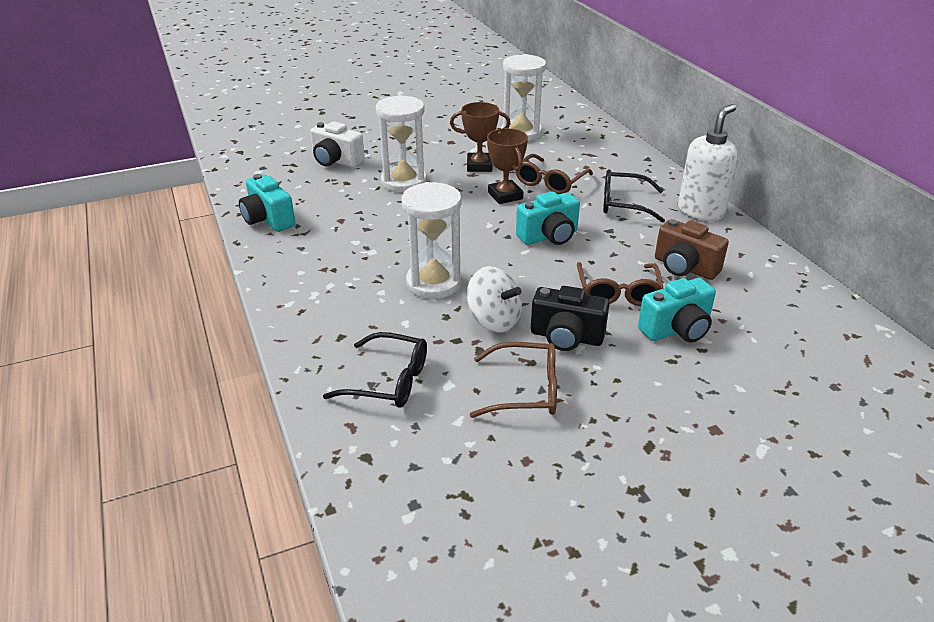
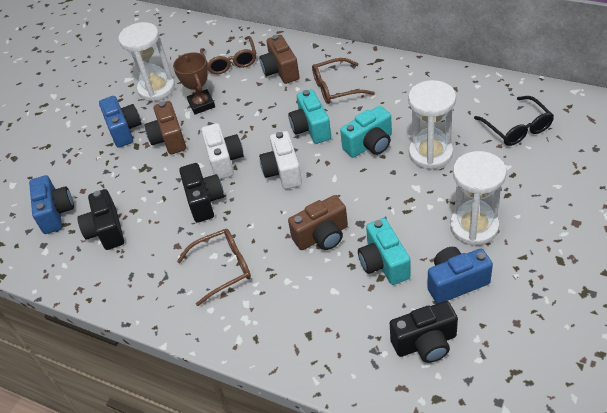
black camera: [531,286,610,351] = 1 -> [77,189,124,250] [179,163,224,223] [390,301,458,363] = 3
black glasses: [323,332,427,408] [603,170,665,223] = 2 -> [474,96,554,146] = 1
blue camera: none = 0 -> [29,175,74,234] [99,96,141,148] [427,247,493,304] = 3
brown camera: [655,219,729,280] = 1 -> [144,101,186,154] [259,35,299,84] [288,195,348,250] = 3
brown trophy: [450,102,511,172] [487,128,528,204] = 2 -> [173,52,215,115] = 1
white camera: [310,122,365,168] = 1 -> [201,123,244,179] [259,131,302,189] = 2
white soap dispenser: [678,104,739,221] = 1 -> none = 0
white spinning top: [467,266,522,333] = 1 -> none = 0

